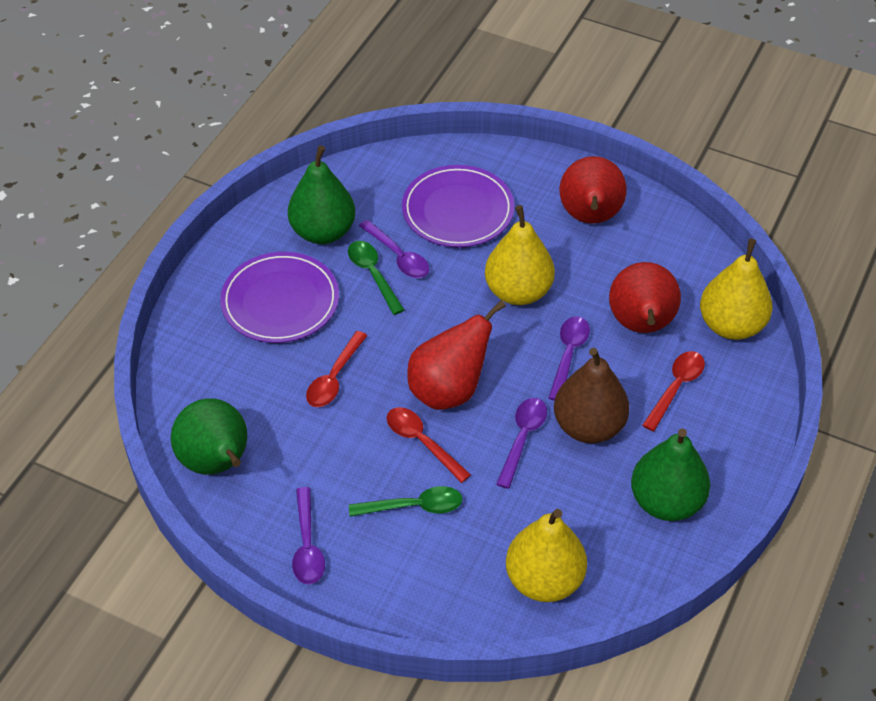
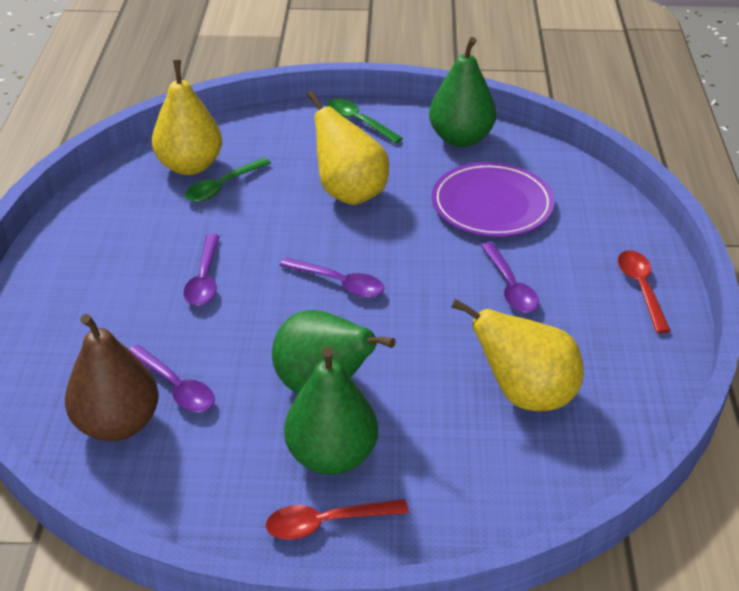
purple plate: [220,252,339,343] [402,165,514,247] = 2 -> [432,162,554,237] = 1
red pear: [407,300,506,410] [560,156,627,224] [609,262,681,333] = 3 -> none = 0
red spoon: [306,331,367,407] [387,407,471,483] [642,351,705,431] = 3 -> [266,499,409,540] [618,250,671,333] = 2

